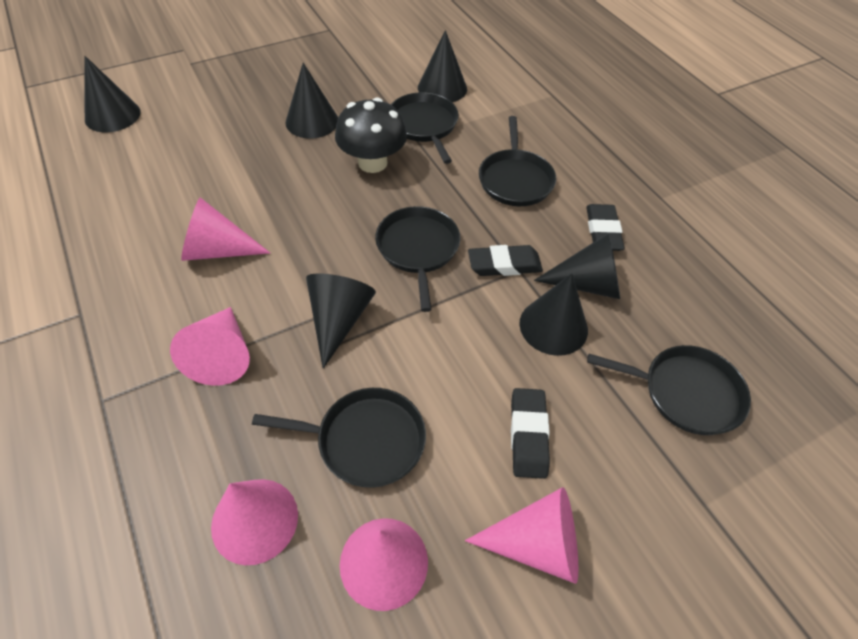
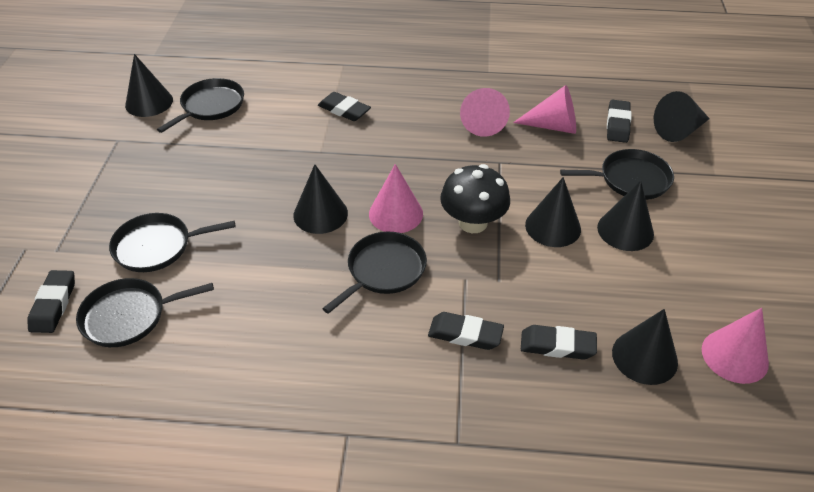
black eraser: [468,245,543,276] [511,388,550,479] [586,204,624,251] = 3 -> [27,270,75,333] [318,92,371,121] [428,312,504,350] [521,325,597,360] [607,100,631,143] = 5
pink cone: [170,307,250,386] [181,197,270,261] [211,479,298,565] [340,518,428,611] [465,487,578,584] = 5 -> [369,164,423,233] [460,88,510,137] [513,85,576,134] [702,308,769,384] = 4

